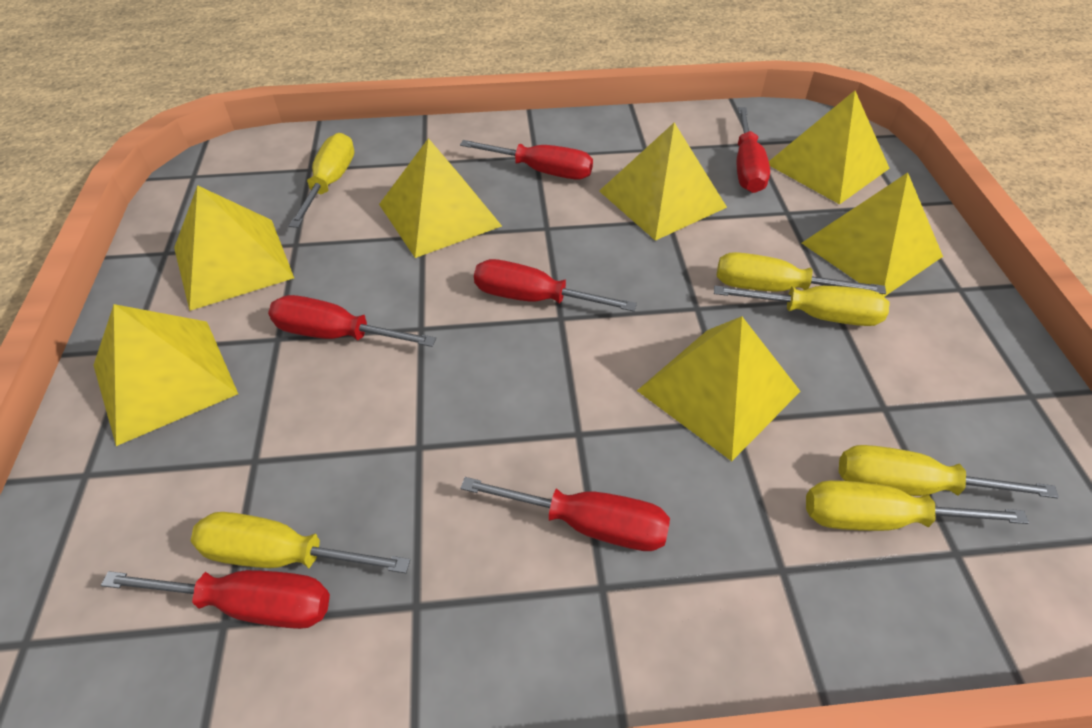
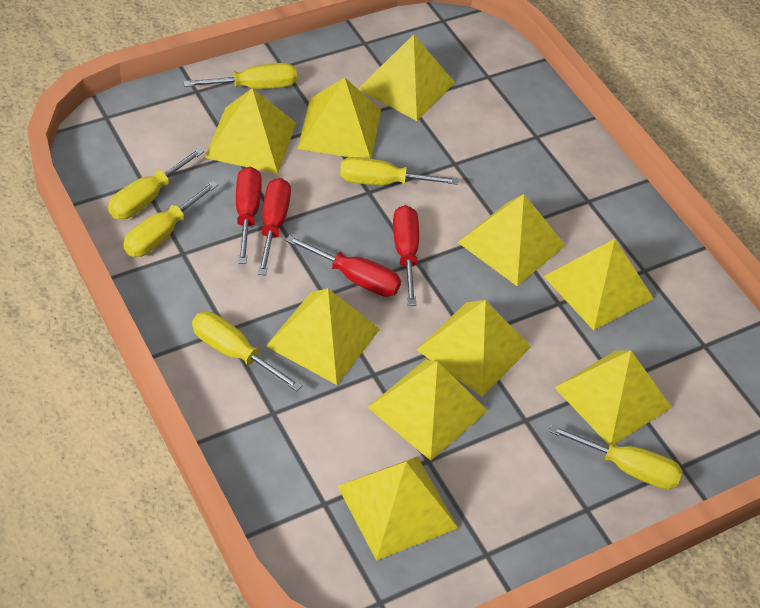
red screwdriver: [101,570,330,629] [268,295,436,347] [460,140,593,180] [461,477,670,551] [474,259,637,312] [737,107,770,193] = 6 -> [236,167,262,264] [258,178,291,276] [285,235,401,297] [393,205,419,306] = 4
yellow pyramid: [93,304,238,446] [174,185,294,311] [379,138,502,258] [599,123,727,241] [637,316,801,461] [769,91,890,204] [802,173,943,297] = 7 -> [205,88,296,174] [266,288,380,385] [298,78,381,159] [338,456,458,561] [358,35,455,121] [367,360,488,461] [416,300,531,397] [457,194,565,286] [544,239,654,331] [554,350,672,446] = 10

